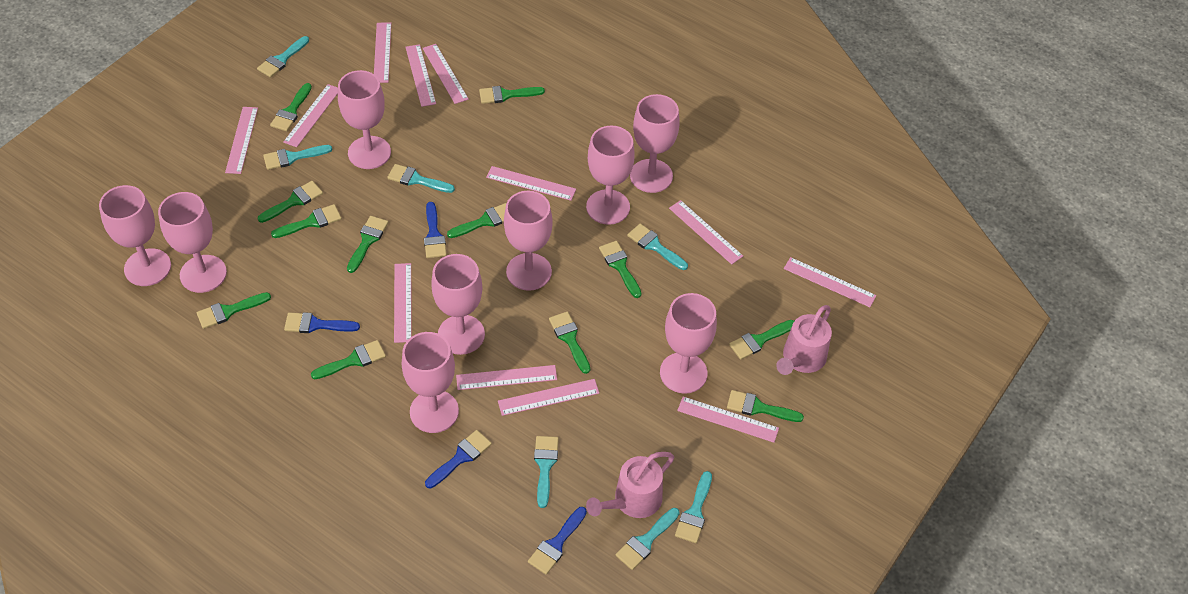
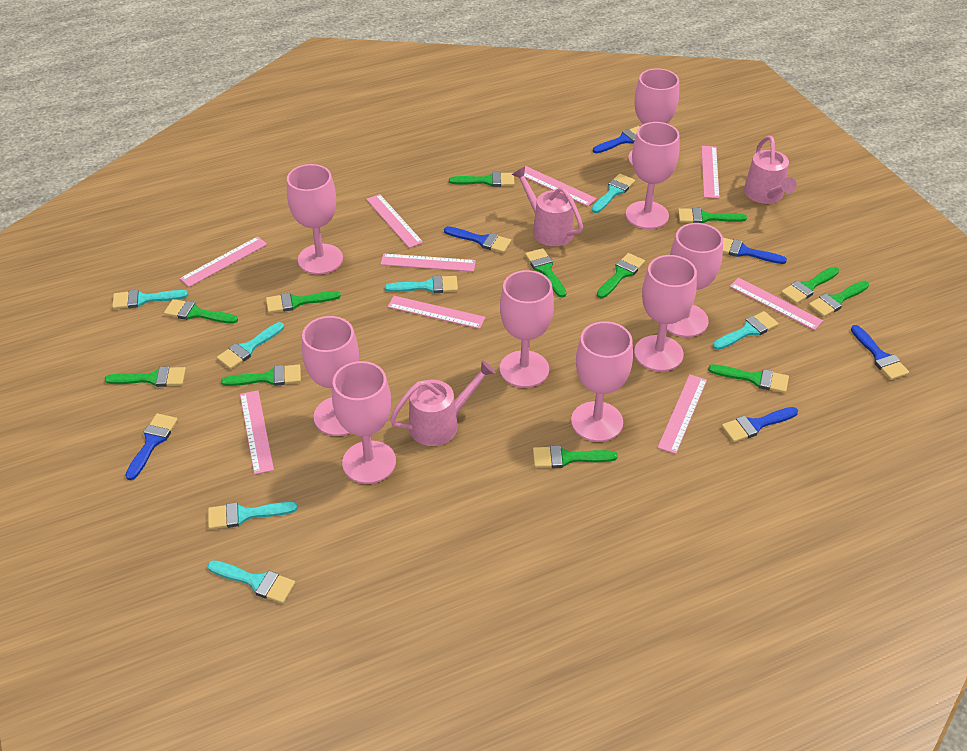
blue brush: [284,312,360,333] [424,202,447,258] [425,430,492,488] [528,507,587,575] = 4 -> [125,413,178,480] [444,226,511,253] [593,126,639,153] [722,407,798,442] [723,238,787,264] [851,325,909,380] = 6
pink ruler: [225,107,258,174] [283,84,338,147] [374,22,391,83] [394,263,412,343] [405,44,436,107] [422,44,469,104] [456,365,557,390] [486,166,576,201] [498,379,599,416] [669,200,743,265] [677,396,779,443] [784,257,877,307] = 12 -> [180,236,267,287] [240,390,274,474] [366,194,423,248] [381,254,476,272] [387,296,485,329] [524,166,597,206] [658,374,707,454] [701,146,720,198] [729,278,823,330] = 9
pink watering can: [586,452,674,518] [776,305,832,375] = 2 -> [390,360,496,446] [512,167,583,246] [744,136,797,204] = 3

